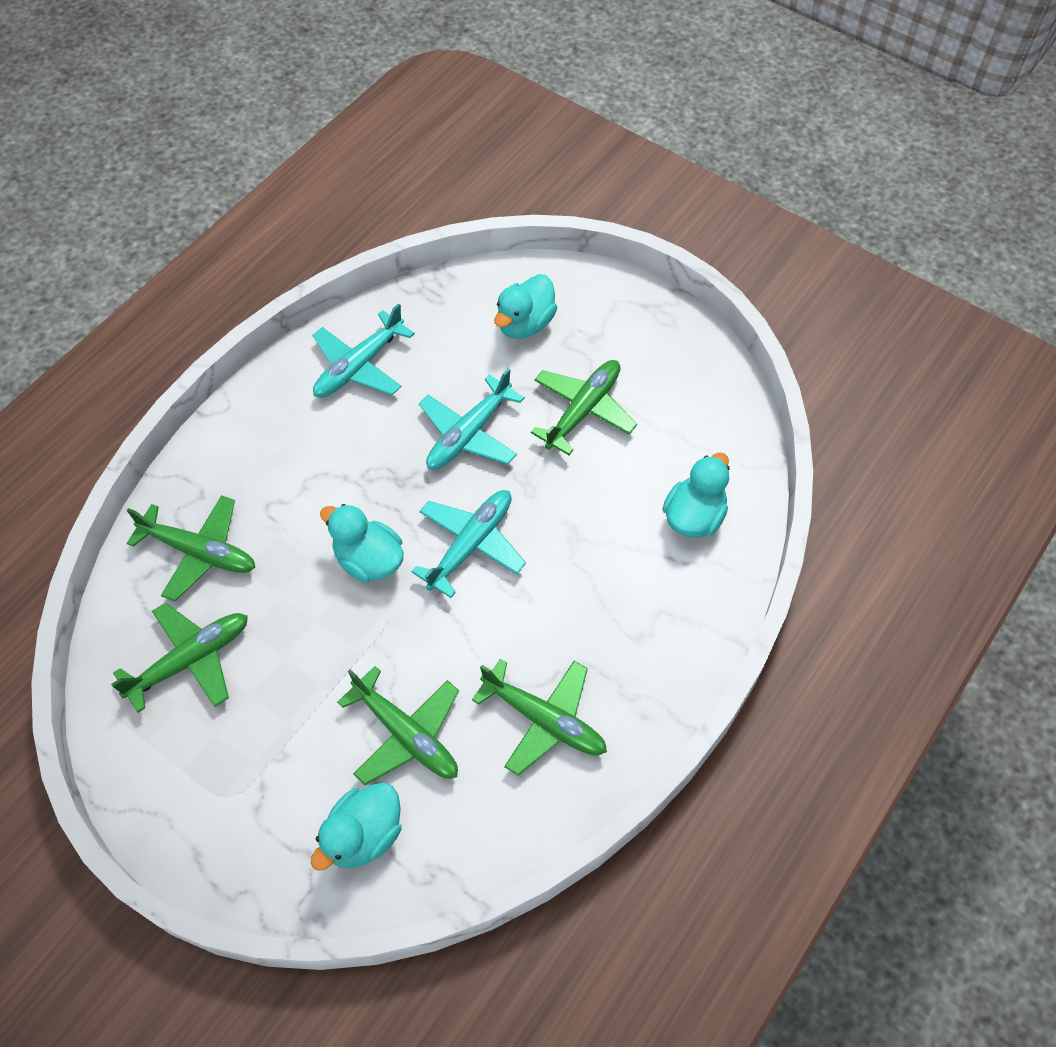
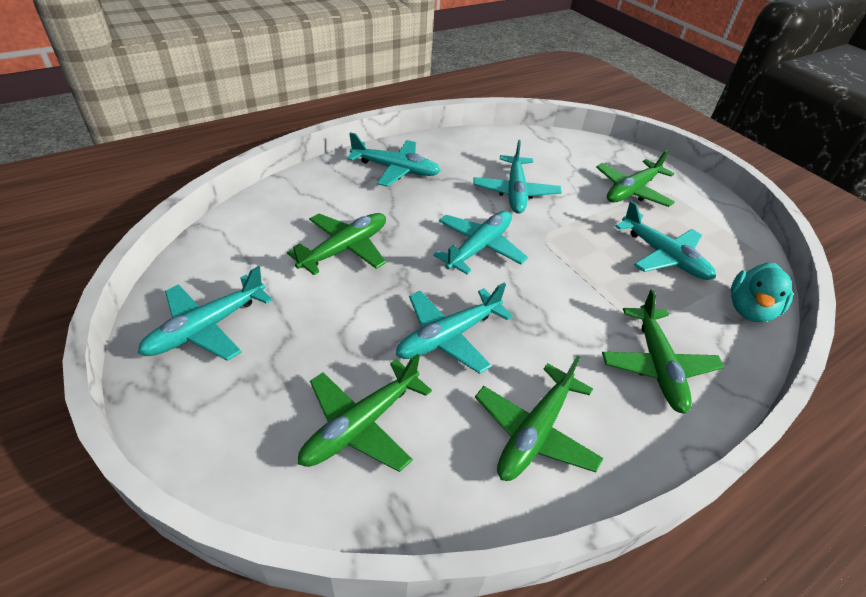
turquoise duck: [311,782,402,871] [320,504,404,583] [494,274,557,339] [662,452,730,538] = 4 -> [731,263,793,322] = 1
turquoise plane: [312,303,415,398] [411,490,526,598] [419,368,525,470] = 3 -> [138,266,272,361] [347,132,441,187] [396,283,513,374] [433,211,528,274] [473,140,562,214] [615,201,716,280] = 6

